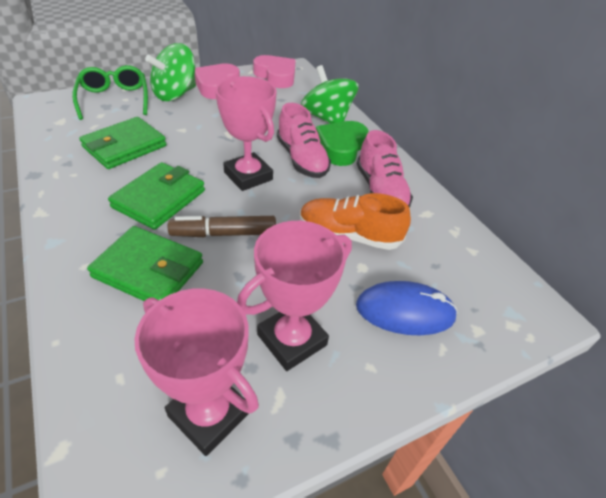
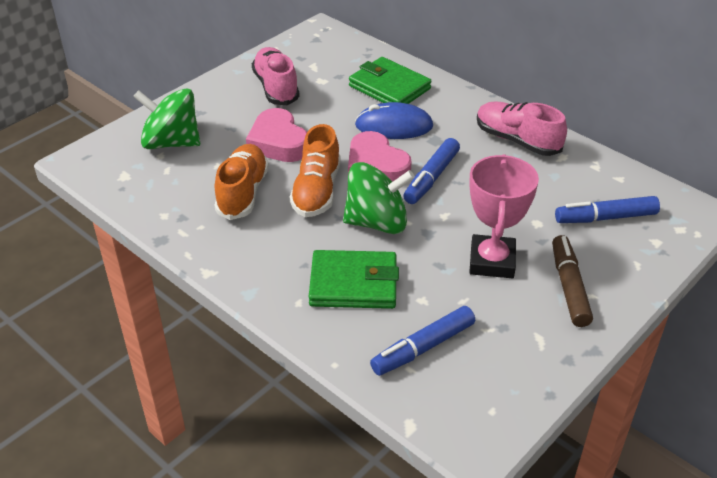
blue marker: none = 0 -> [370,306,475,376] [404,138,460,204] [555,196,660,223] = 3
green glasses: [72,65,148,120] = 1 -> none = 0
green heart: [316,121,369,166] = 1 -> none = 0
green wallet: [79,117,167,169] [87,226,203,301] [108,162,205,230] = 3 -> [309,250,399,309] [349,57,431,104] = 2
orange shoe: [300,193,411,250] = 1 -> [214,144,269,220] [290,124,341,217] = 2
pink trophy: [135,288,259,456] [215,76,277,191] [237,221,352,371] = 3 -> [469,154,539,278] = 1

